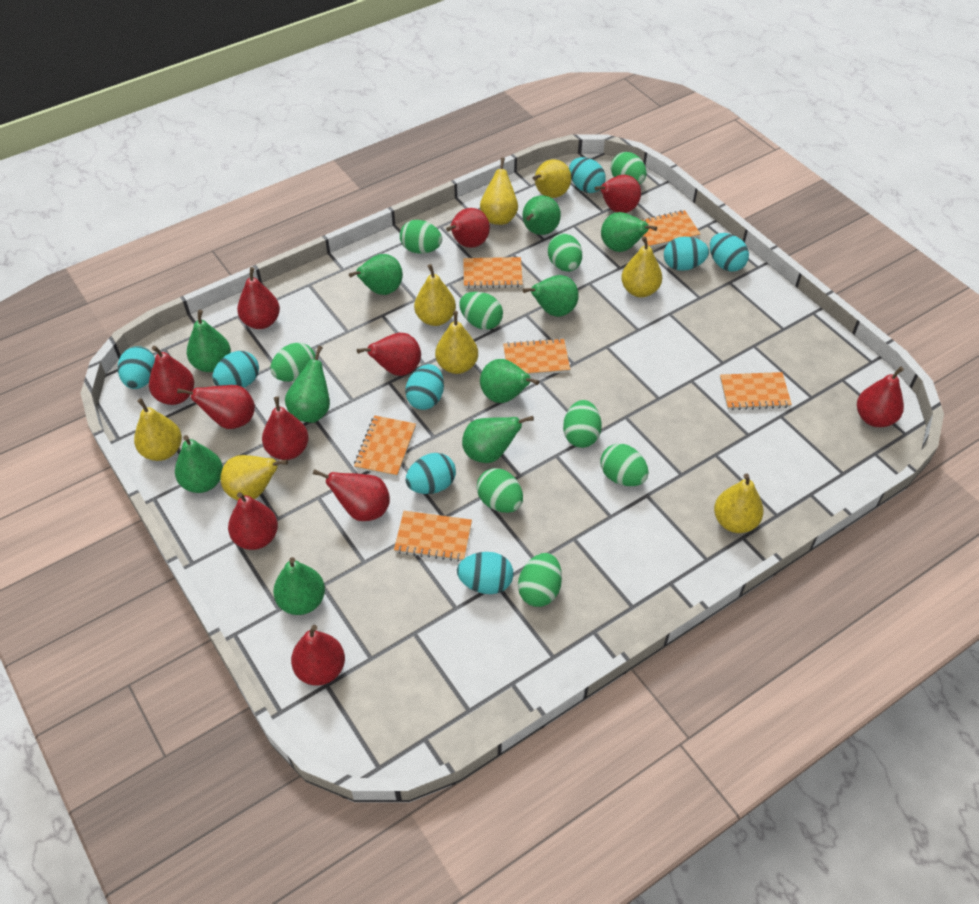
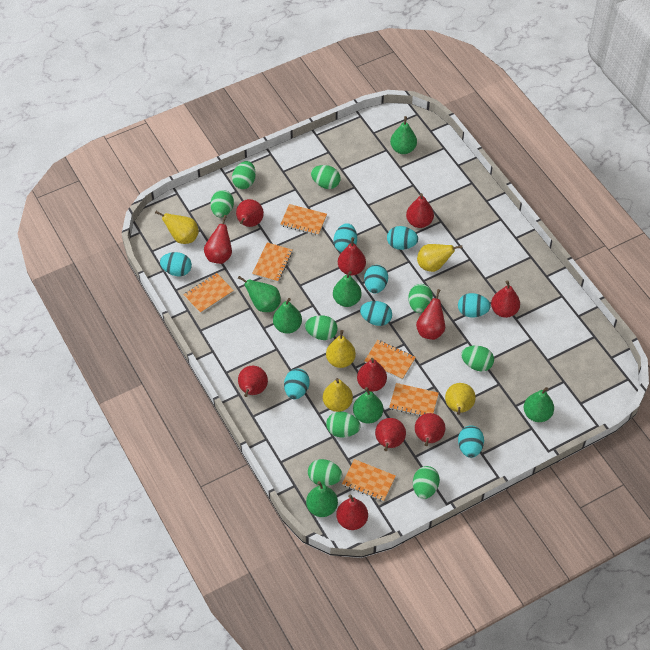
green pear: [175,435,223,493] [187,310,231,372] [273,557,325,615] [285,346,330,423] [349,254,403,295] [462,416,534,463] [480,359,539,403] [522,196,561,235] [523,275,579,317] [601,212,657,252] = 10 -> [238,276,281,312] [273,298,302,334] [306,481,338,517] [333,271,362,307] [353,387,383,423] [390,116,417,154] [524,387,554,422] = 7
yellow pear: [134,398,182,461] [220,455,288,500] [414,264,456,326] [435,311,478,374] [480,157,518,225] [533,159,571,198] [621,236,662,297] [714,473,763,533] = 8 -> [155,211,199,244] [323,378,353,412] [326,330,356,368] [417,244,462,272] [445,383,476,415] = 5

